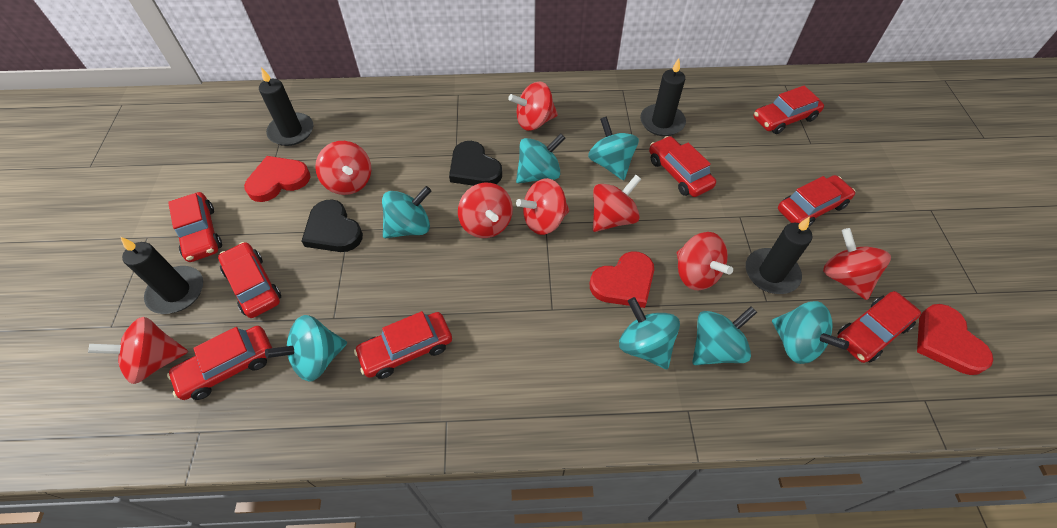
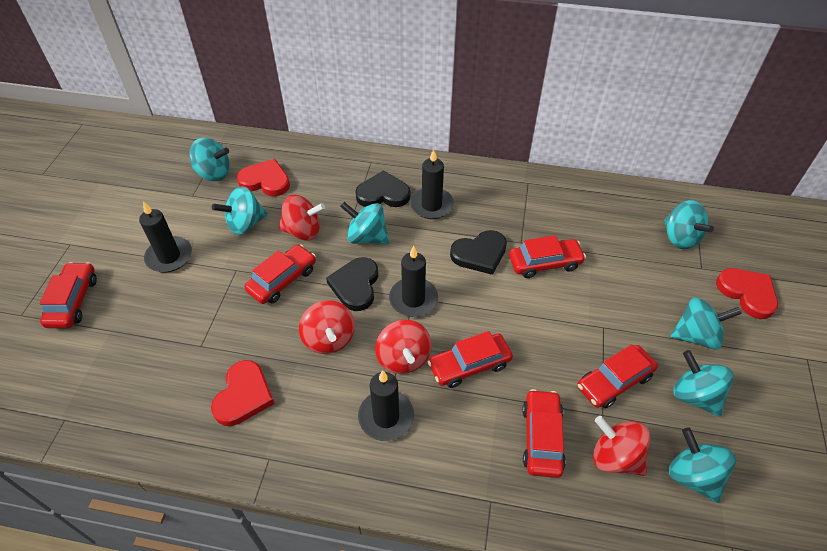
black heart: [302,199,363,252] [449,141,502,186] = 2 -> [326,257,378,311] [355,170,410,207] [450,230,507,275] = 3
red car: [167,326,272,400] [168,192,222,262] [218,242,281,318] [354,311,452,379] [649,136,716,197] [754,86,824,134] [778,175,855,227] [837,291,921,363] = 8 -> [40,262,97,328] [244,244,316,304] [428,331,513,388] [509,235,586,278] [522,389,566,478] [577,344,658,408] = 6
red spinning top: [88,317,188,384] [315,141,371,195] [458,183,513,238] [508,81,558,131] [516,178,569,235] [593,175,641,232] [677,232,733,290] [823,228,891,300] = 8 -> [278,195,325,241] [299,300,355,354] [375,320,432,374] [593,416,651,476] = 4

